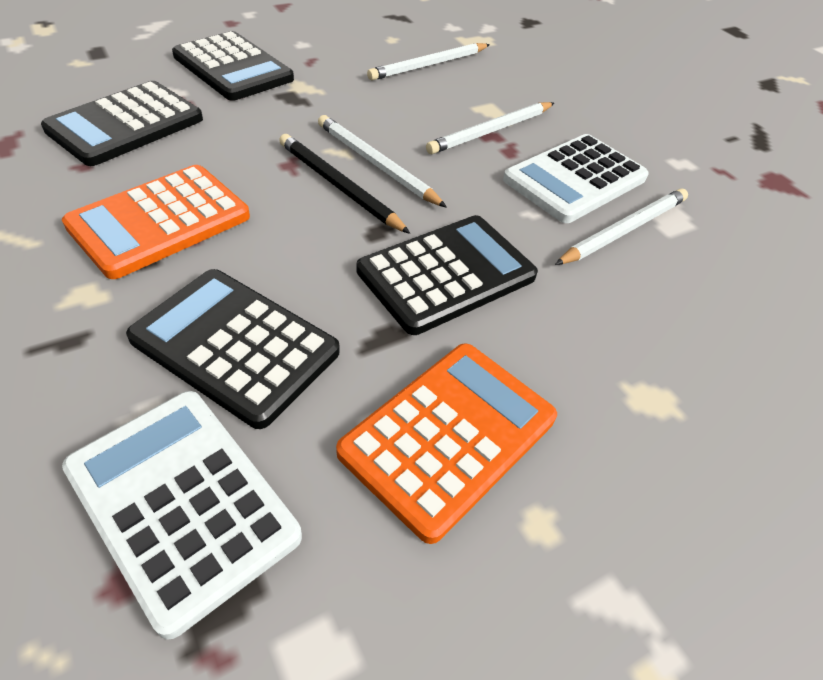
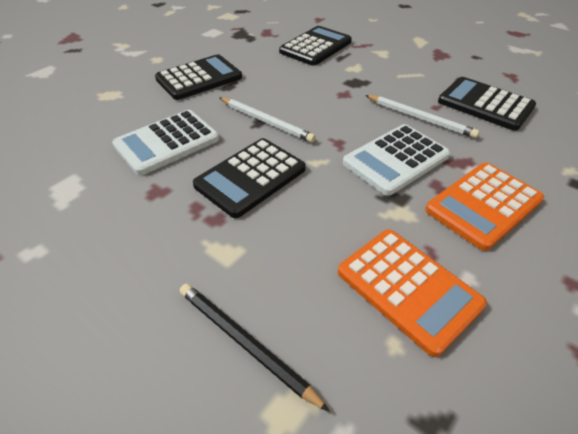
white pencil: [318,115,447,208] [367,43,490,81] [426,102,554,154] [555,188,688,265] = 4 -> [219,97,316,143] [365,95,479,138] = 2

